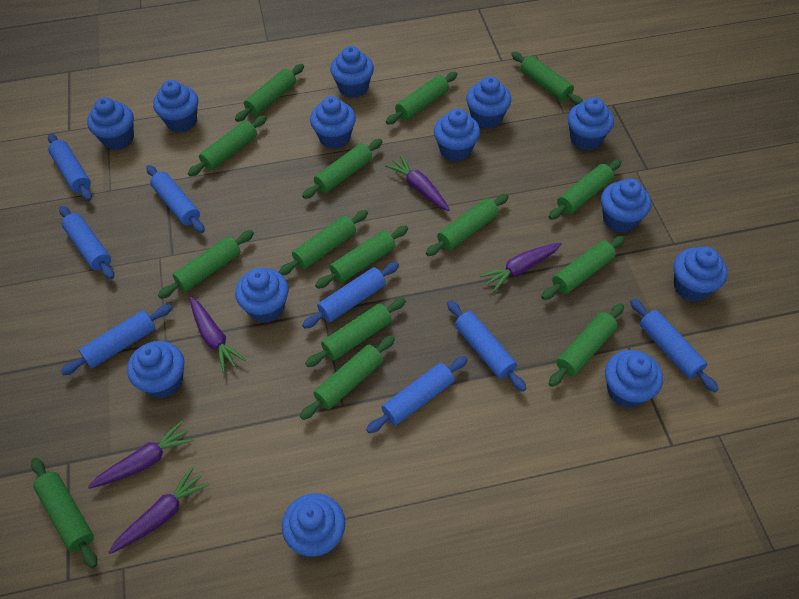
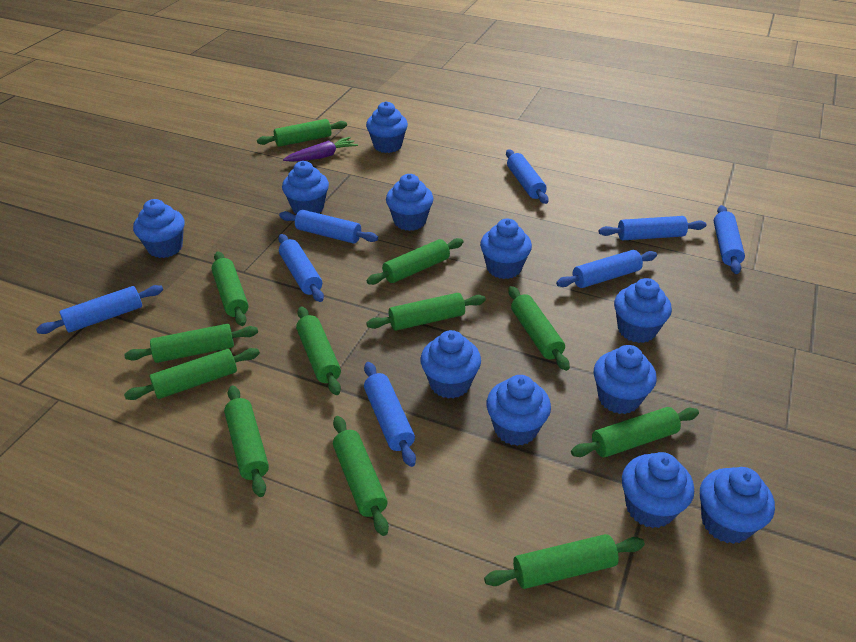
blue cupcake: [87,97,134,150] [127,341,184,398] [153,80,198,132] [235,268,289,323] [282,493,345,557] [310,96,356,149] [330,46,374,98] [434,108,480,162] [466,76,511,129] [568,97,614,150] [601,178,651,233] [605,350,663,408] [673,247,728,302] = 13 -> [133,199,185,258] [282,161,329,214] [366,101,408,153] [386,174,434,231] [420,330,481,399] [480,219,532,279] [486,375,551,446] [594,345,657,414] [614,278,672,343] [622,452,694,528] [700,467,775,544] = 11
green rolling pin: [31,458,97,568] [158,230,254,299] [188,115,267,177] [235,64,304,122] [279,210,368,275] [300,336,395,420] [302,139,383,199] [305,298,406,367] [315,226,408,289] [386,72,457,125] [426,194,509,256] [511,52,583,105] [541,236,625,300] [549,159,622,220] [549,303,624,387] = 15 -> [124,324,258,363] [124,348,260,400] [212,251,249,326] [224,385,269,497] [257,119,347,147] [296,306,341,395] [333,416,389,536] [366,238,464,285] [366,293,486,331] [484,534,645,589] [508,286,570,371] [571,407,699,457] = 12
purple carrot: [88,421,194,489] [108,467,209,554] [190,297,246,373] [385,155,450,211] [480,243,562,292] = 5 -> [283,137,358,162] = 1

